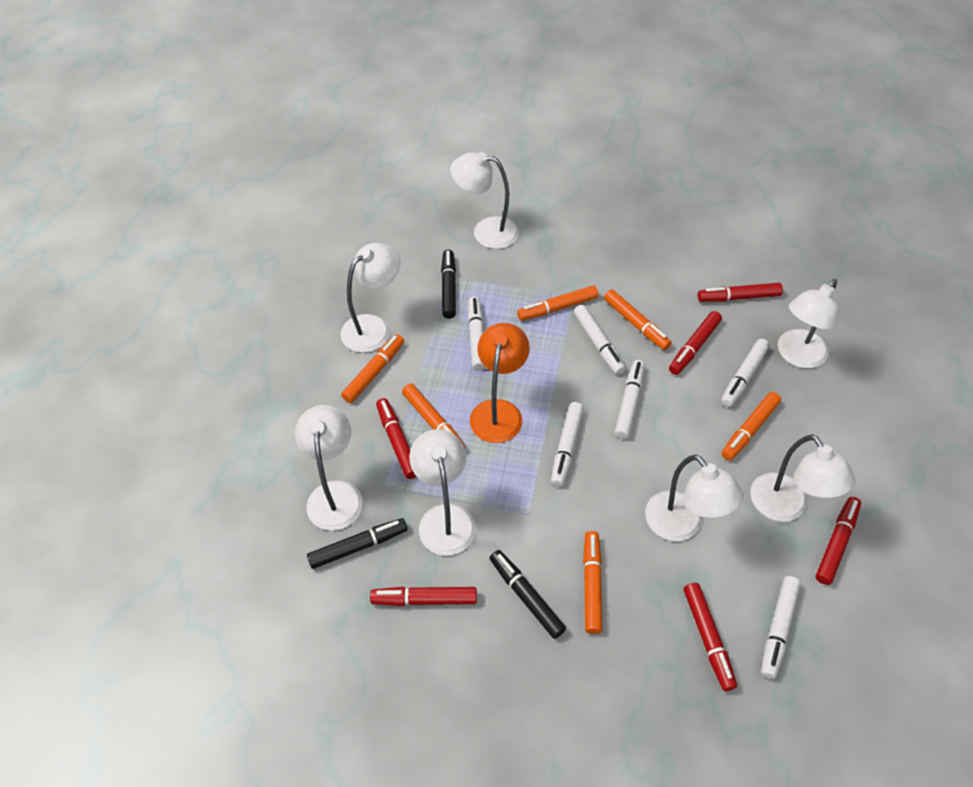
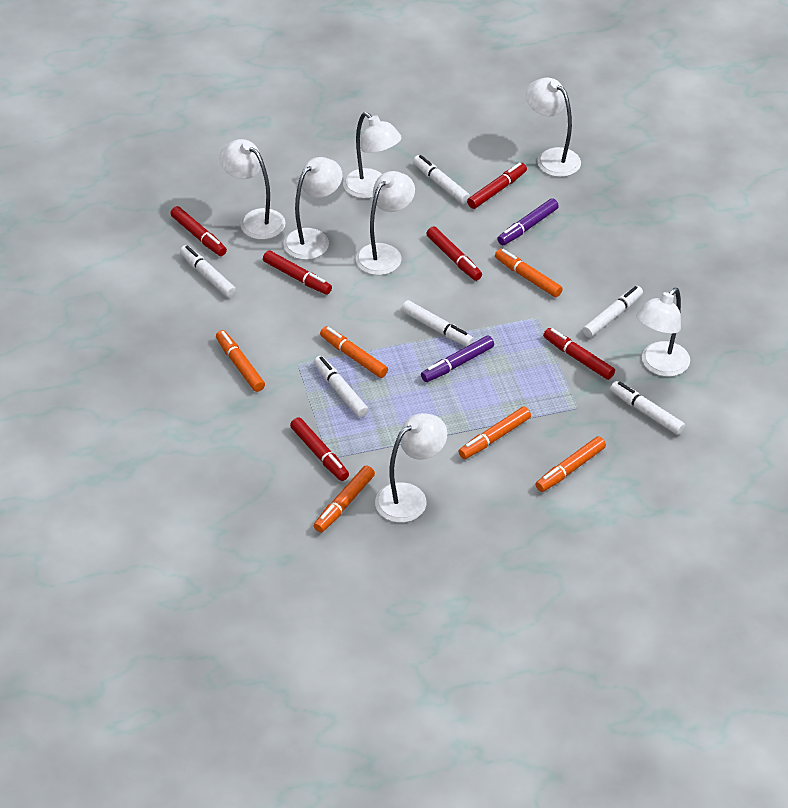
black marker: [307,518,408,569] [441,250,456,319] [490,550,566,639] = 3 -> none = 0
orange lamp: [470,323,530,443] = 1 -> none = 0
purple marker: none = 0 -> [421,336,494,382] [497,198,559,245] = 2

